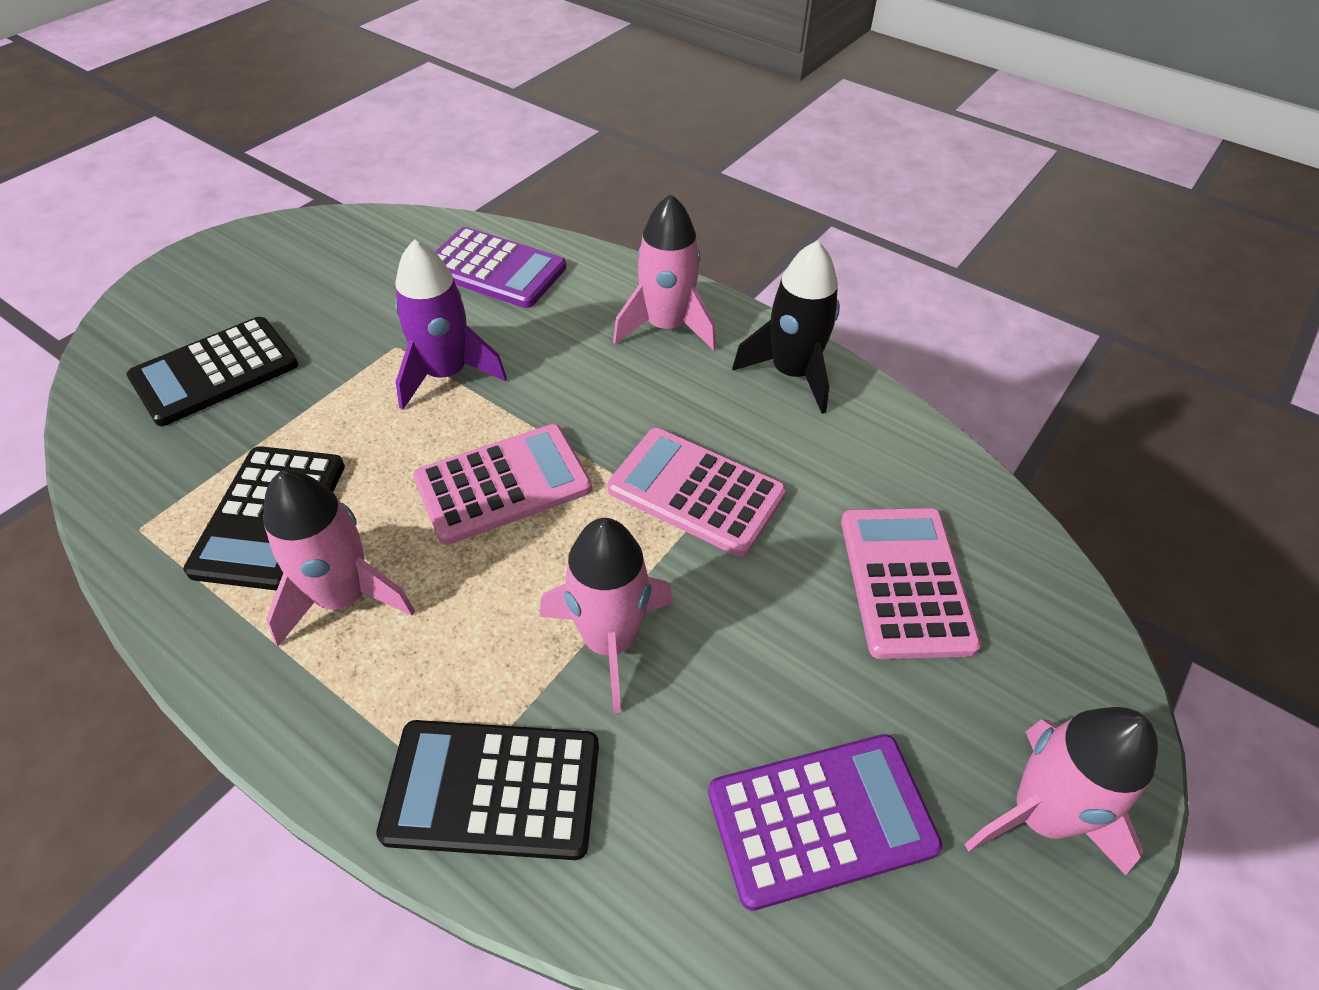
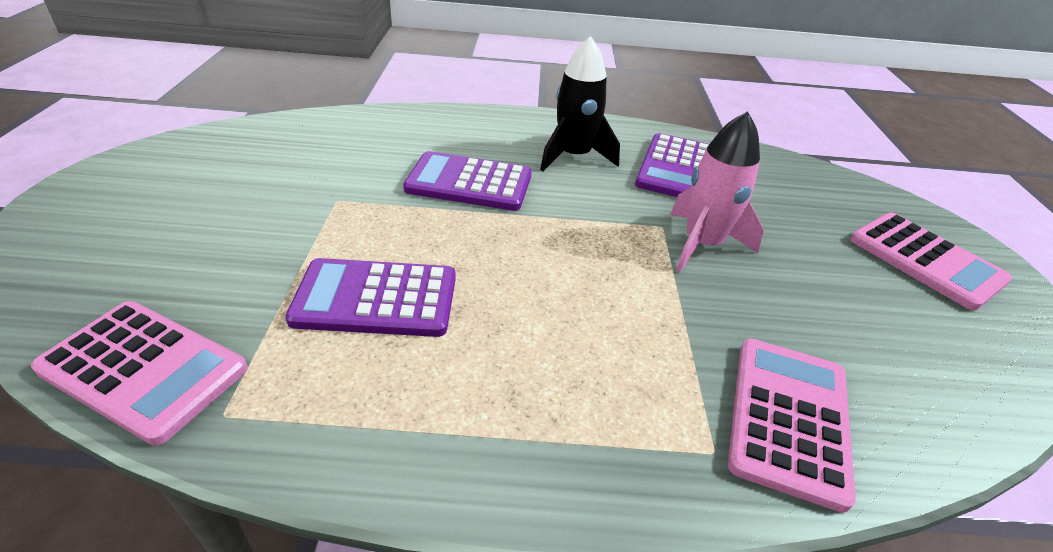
black calculator: [127,317,298,426] [183,446,345,591] [376,720,599,860] = 3 -> none = 0
pink rocket: [263,470,415,646] [540,518,673,713] [613,194,716,350] [964,707,1158,875] = 4 -> [670,111,764,272] = 1
purple calculator: [435,227,566,308] [708,734,943,911] = 2 -> [285,258,456,337] [403,151,532,211] [635,133,709,197] = 3
purple rocket: [395,239,507,410] = 1 -> none = 0

